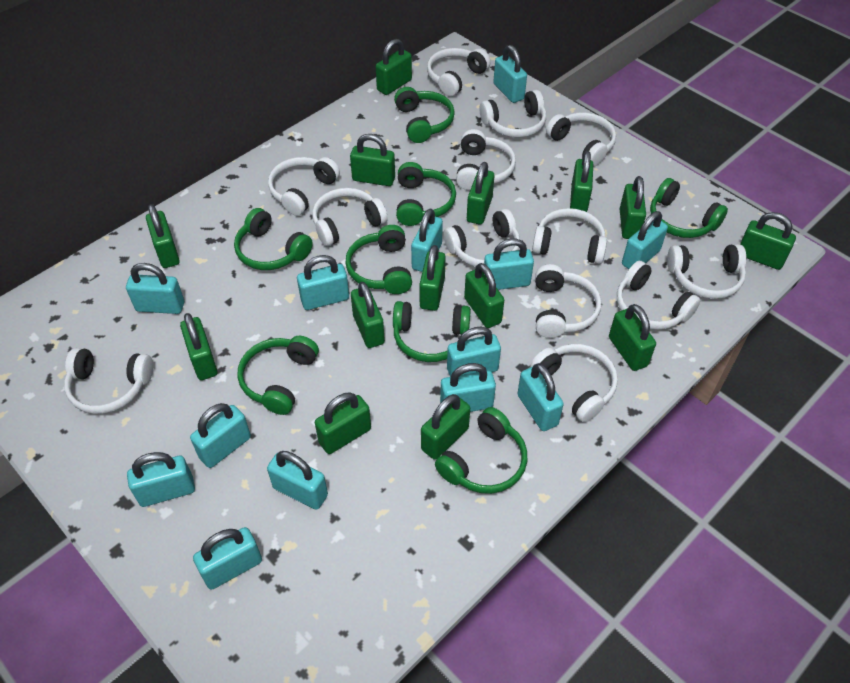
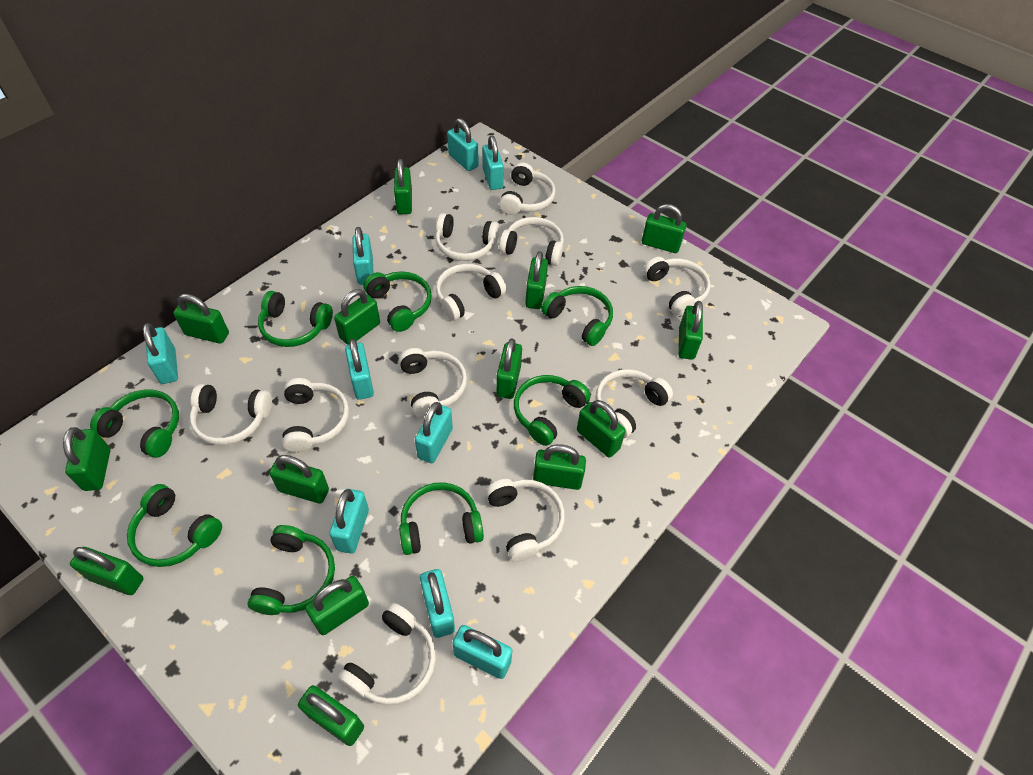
turquoise padlock: [126,263,184,314] [127,452,195,507] [190,403,251,468] [193,527,262,590] [267,451,328,510] [297,255,349,310] [411,208,443,272] [440,363,496,412] [447,327,501,377] [484,238,534,290] [493,45,527,103] [517,363,564,431] [622,211,668,269] = 13 -> [143,323,178,384] [329,489,369,553] [345,339,374,400] [352,227,374,285] [415,402,453,463] [420,569,455,638] [447,118,479,171] [452,625,512,679] [482,136,504,190] = 9
white headphones: [64,348,153,414] [268,157,340,216] [312,188,388,246] [427,48,491,96] [443,209,520,267] [456,129,516,190] [480,90,546,138] [530,344,618,422] [532,208,607,264] [535,264,602,338] [546,112,616,167] [617,261,701,330] [667,244,746,299] = 13 -> [190,384,272,445] [282,378,349,453] [337,603,436,705] [399,348,467,418] [435,213,499,261] [436,264,507,321] [486,479,565,562] [499,162,556,215] [499,217,564,266] [595,369,673,438] [643,257,710,316] = 11

